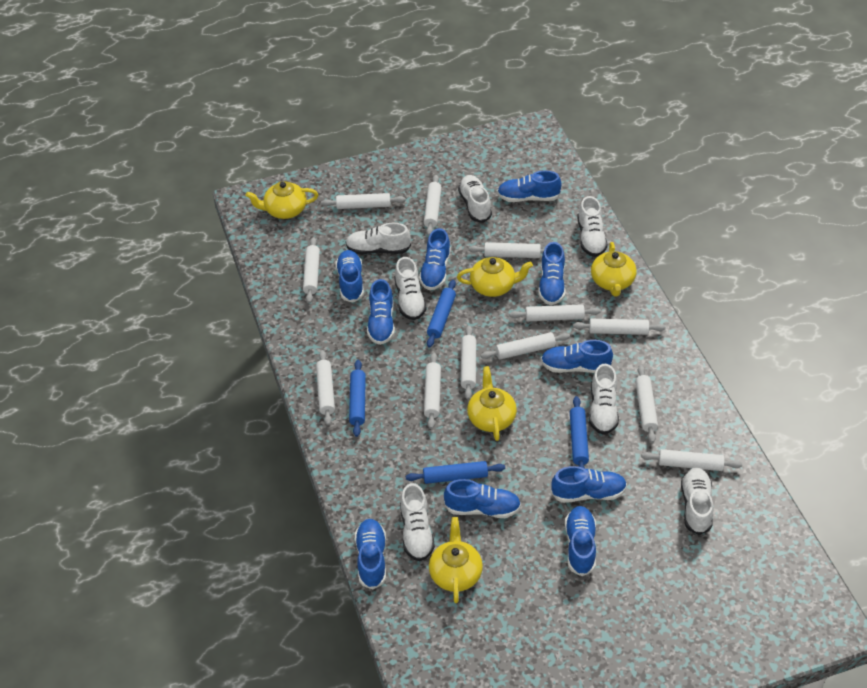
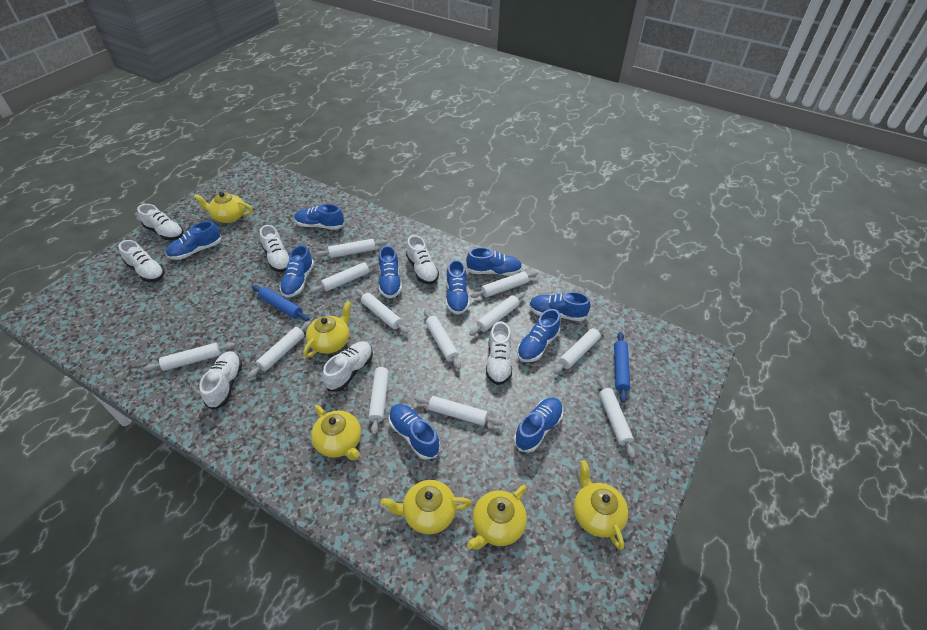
blue rolling pin: [349,360,366,437] [406,461,505,484] [427,280,456,347] [570,396,589,469] = 4 -> [252,285,309,321] [614,332,630,403] = 2
yellow teapot: [246,181,318,219] [429,517,483,603] [457,257,533,297] [467,366,517,441] [591,242,637,297] = 5 -> [194,192,253,223] [303,301,352,357] [311,405,361,461] [381,480,472,534] [467,485,527,550] [574,460,628,550] = 6

